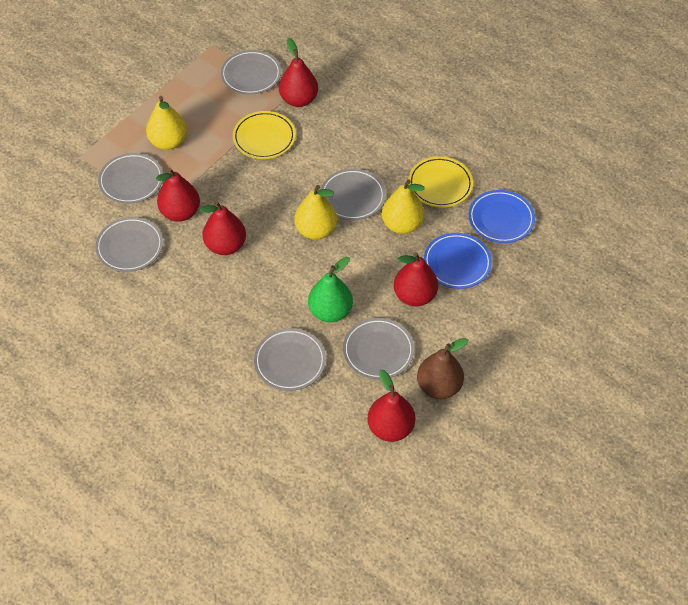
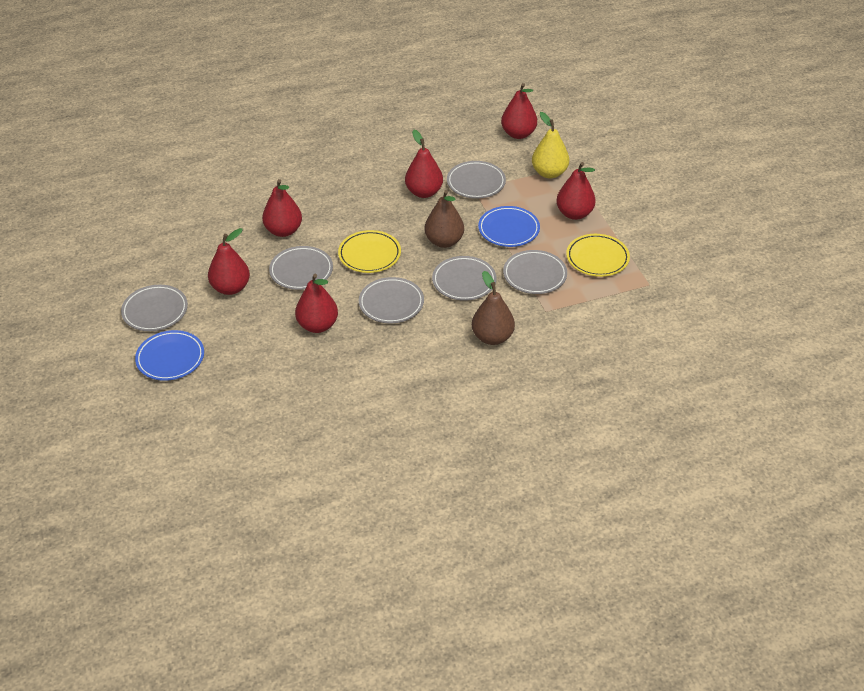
brown pear: [417,338,468,399] = 1 -> [425,190,464,248] [472,271,515,345] = 2
green pear: [308,257,353,322] = 1 -> none = 0
red pear: [156,168,200,222] [200,201,246,255] [279,38,318,107] [367,370,415,442] [394,252,438,306] = 5 -> [208,228,250,295] [262,179,302,237] [295,274,338,333] [405,130,443,198] [501,83,537,139] [556,162,596,220] = 6
yellow pear: [146,96,187,150] [294,185,337,240] [382,179,425,234] = 3 -> [532,112,569,178] = 1

